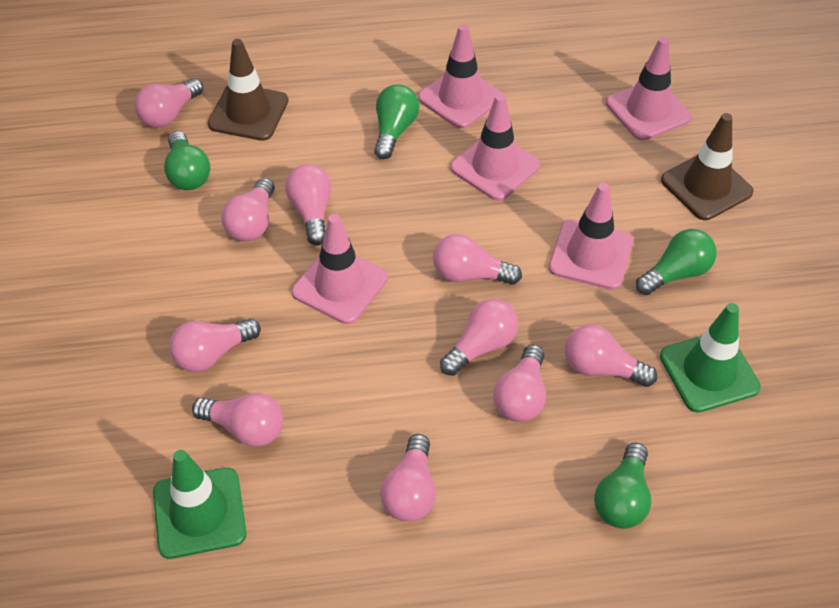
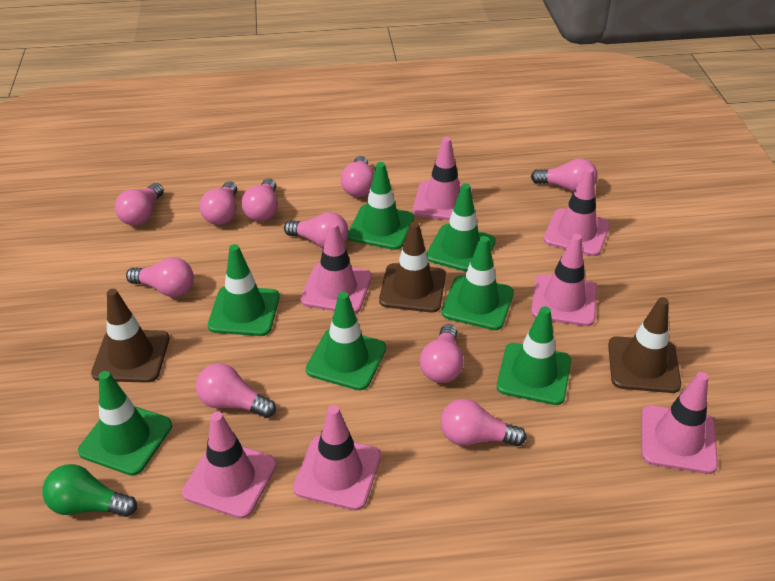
brown traffic cone: [208,39,289,141] [661,113,754,220] = 2 -> [91,289,169,383] [379,221,446,313] [608,297,681,393] = 3
green light bulb: [164,131,210,190] [374,84,419,159] [594,442,651,529] [636,229,716,295] = 4 -> [42,464,137,517] = 1
green traffic cone: [153,450,246,559] [660,303,761,413] = 2 -> [78,371,172,476] [208,244,280,336] [306,292,386,390] [348,162,414,250] [427,183,496,272] [442,236,514,330] [497,306,571,405] = 7
pink traffic cone: [292,214,388,324] [418,24,503,129] [450,93,540,201] [549,183,633,290] [606,37,692,141] = 5 -> [182,412,277,519] [293,405,381,510] [300,222,372,313] [413,137,473,220] [531,234,597,326] [544,167,610,256] [641,372,718,474] = 7

